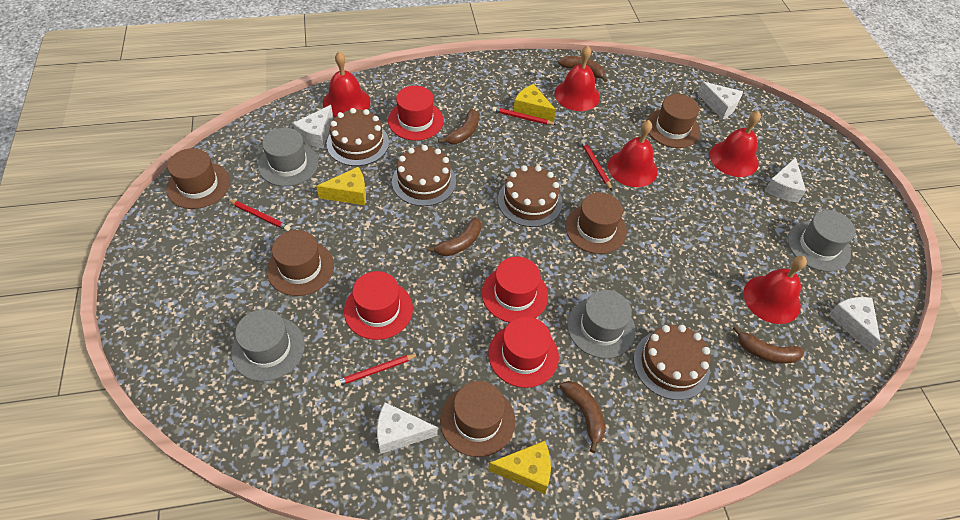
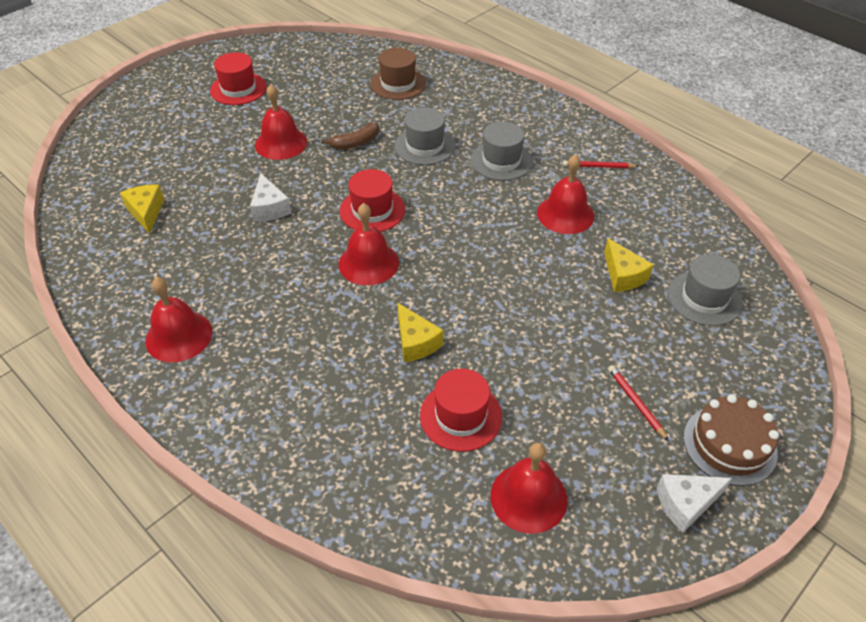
brown banana: [427,217,481,256] [438,109,479,144] [558,56,607,82] [560,381,605,453] [733,326,805,364] = 5 -> [321,122,379,149] = 1
brown cake: [327,108,389,166] [392,145,456,206] [498,165,563,227] [634,325,711,400] = 4 -> [683,394,779,486] = 1
brown hat: [166,148,230,209] [267,230,334,296] [440,381,515,457] [565,192,627,254] [646,94,700,148] = 5 -> [370,48,426,100] = 1
grey hat: [231,309,305,381] [258,128,319,186] [567,290,636,358] [788,210,855,272] = 4 -> [395,107,455,165] [471,122,533,181] [668,254,743,326] = 3
red hat: [344,271,413,340] [388,86,444,141] [482,257,548,323] [488,317,559,388] = 4 -> [210,52,267,105] [340,169,405,232] [420,369,502,452] = 3
red pencil: [227,199,290,231] [335,354,419,387] [492,107,557,125] [581,140,612,190] = 4 -> [563,160,638,168] [608,365,669,441] = 2
white cheese: [293,105,333,148] [377,402,438,454] [697,81,743,119] [765,157,806,202] [828,297,881,352] = 5 -> [250,173,291,221] [657,474,732,532] = 2

